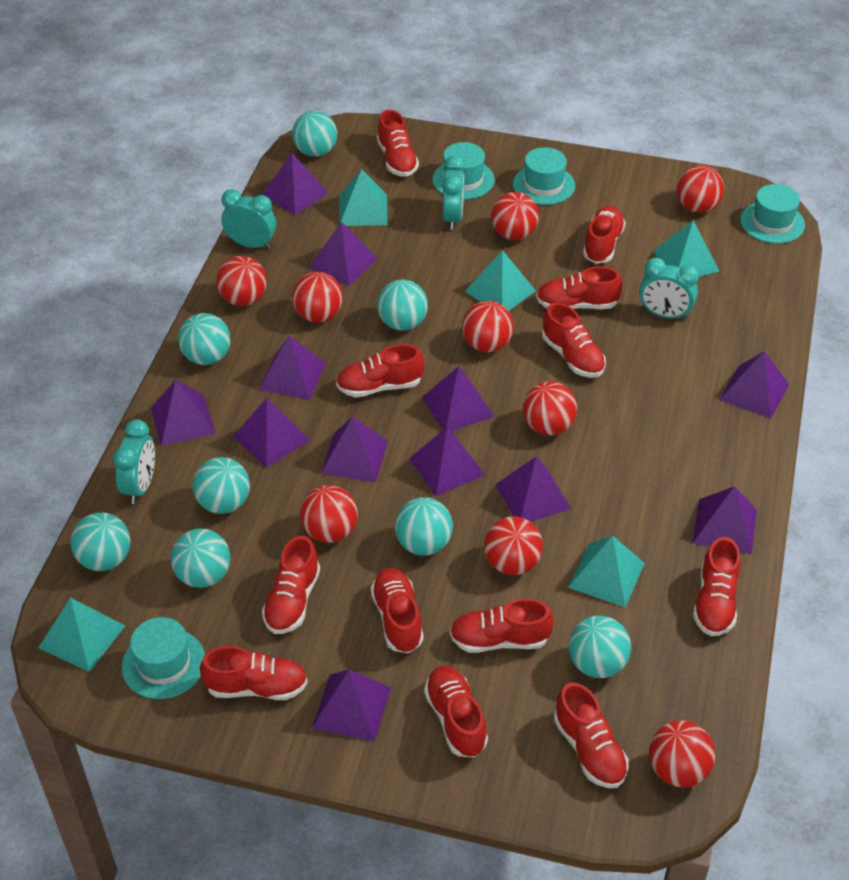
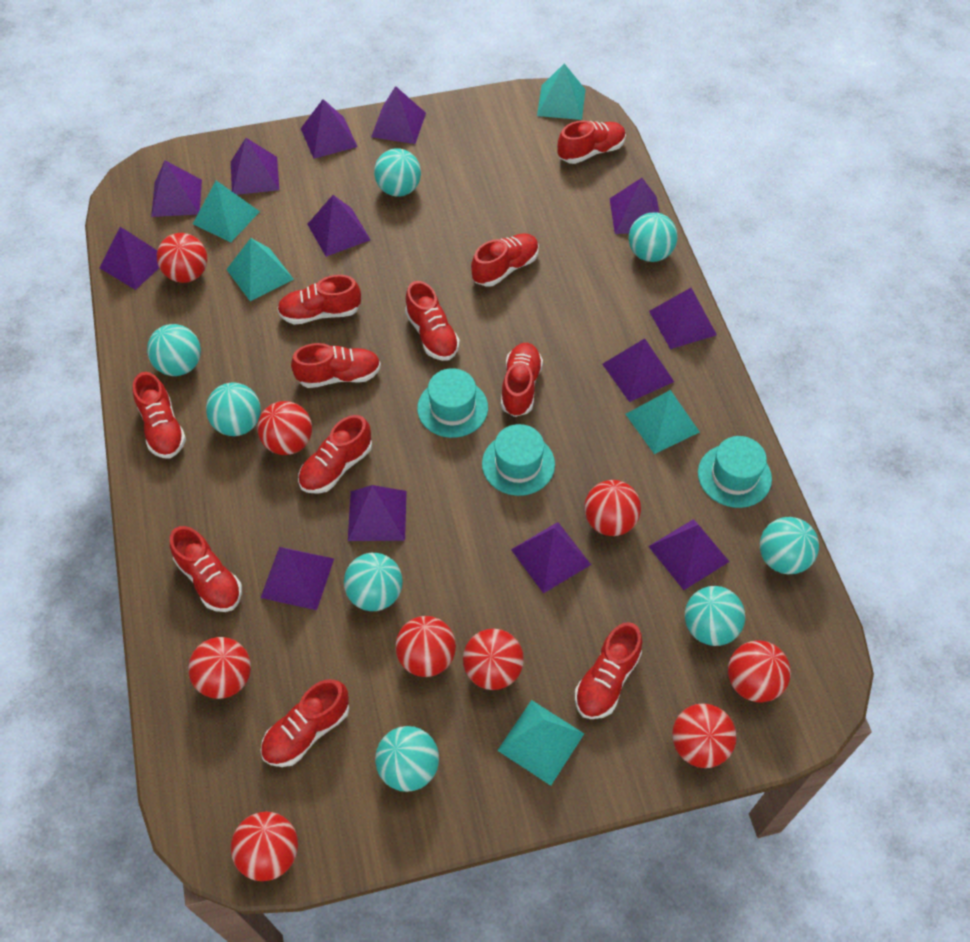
purple pyramid: [151,380,216,446] [233,398,310,468] [259,336,326,400] [262,153,329,215] [309,222,378,286] [312,670,391,742] [321,417,388,482] [409,426,485,496] [422,366,494,431] [495,456,571,522] [692,486,757,554] [720,351,789,419] = 12 -> [100,227,159,290] [151,161,202,217] [231,138,279,195] [261,547,334,610] [301,99,358,159] [307,195,370,257] [348,485,407,541] [371,86,426,144] [511,522,591,594] [602,338,674,402] [610,178,659,234] [648,519,729,590] [649,288,717,349] = 13
red shoe: [200,646,308,700] [262,536,320,634] [336,344,424,397] [371,568,423,653] [377,110,419,177] [424,666,488,758] [450,598,554,653] [536,266,623,309] [542,303,606,378] [554,682,629,788] [583,206,626,264] [693,537,741,636] = 12 -> [133,372,186,458] [170,526,242,612] [260,679,349,767] [277,275,361,325] [291,343,381,388] [298,415,372,494] [405,281,460,361] [471,233,539,287] [501,343,543,417] [557,120,626,164] [575,622,642,719] = 11
turquoise clock: [113,419,155,504] [222,189,276,249] [442,156,465,230] [639,258,699,320] = 4 -> none = 0
turquoise hat: [122,617,205,699] [432,142,495,200] [513,147,575,205] [740,184,805,244] = 4 -> [417,368,488,438] [482,424,555,496] [698,436,772,508] = 3

